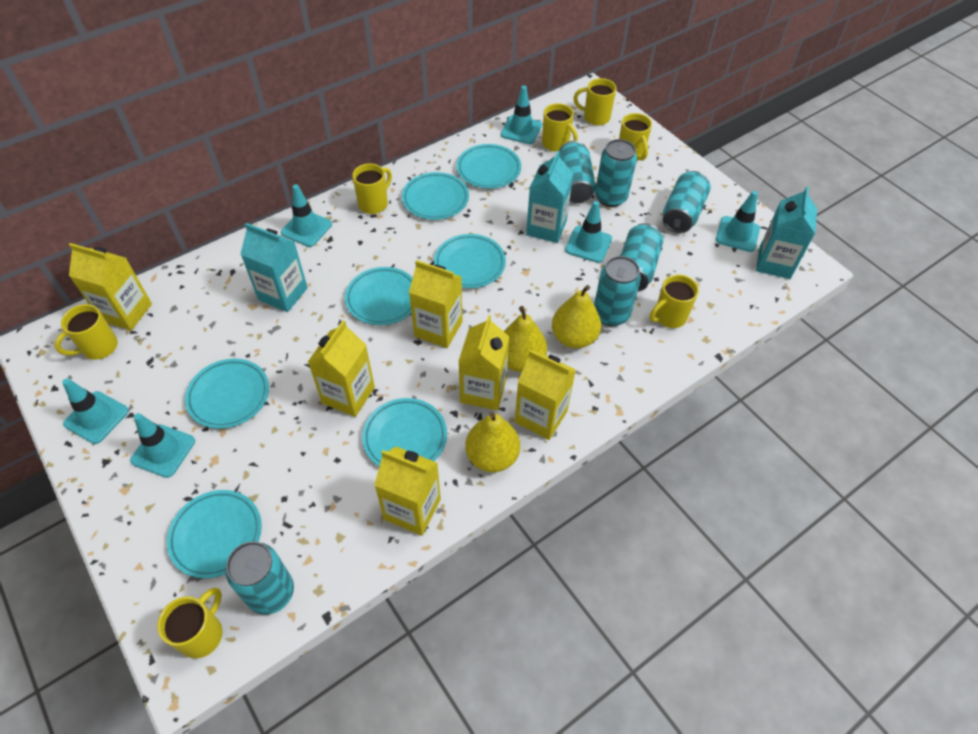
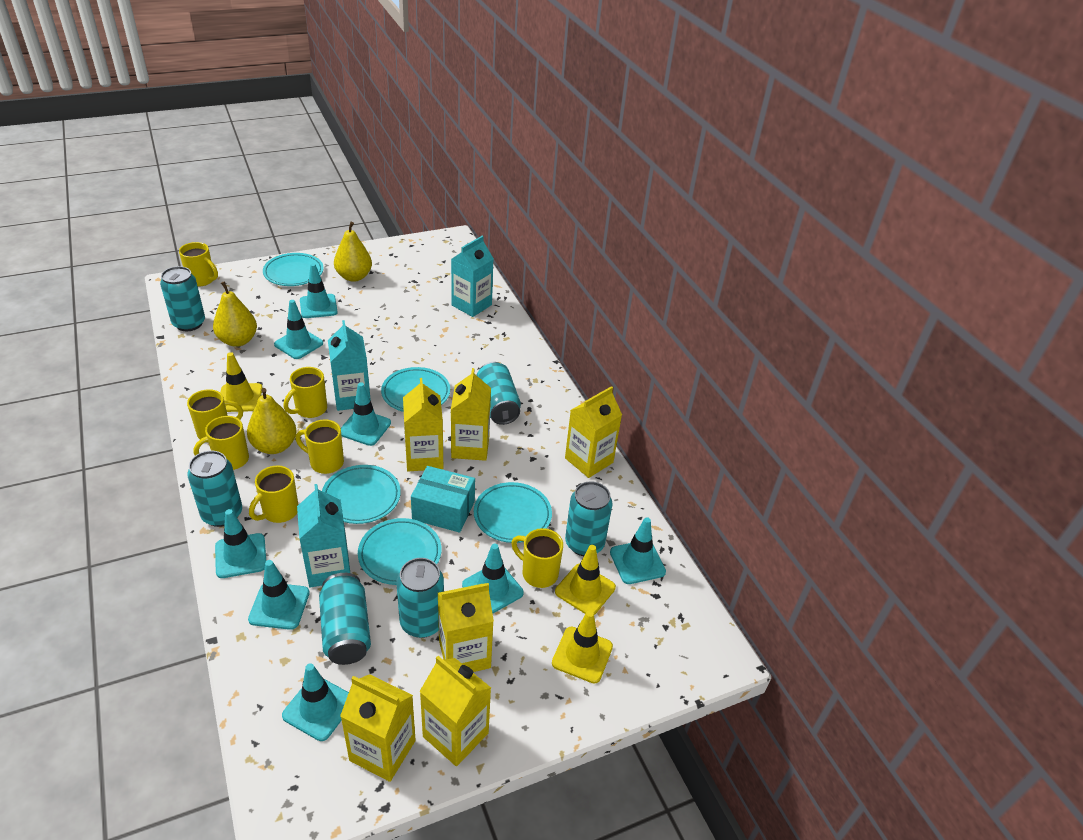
turquoise box: none = 0 -> [411,466,475,533] = 1
turquoise plate: [167,490,262,578] [185,359,269,429] [345,267,413,325] [362,398,447,466] [402,172,469,220] [434,234,506,288] [457,144,521,189] = 7 -> [263,253,324,286] [322,465,401,524] [358,518,441,585] [381,367,450,412] [474,482,552,543] = 5
turquoise traffic cone: [62,378,129,444] [130,413,195,478] [281,184,332,247] [501,86,542,144] [565,201,612,263] [716,191,760,252] = 6 -> [215,509,266,578] [248,560,310,630] [274,300,323,359] [282,663,349,741] [300,263,338,318] [341,382,391,446] [462,544,524,614] [610,517,666,584] = 8
yellow traffic cone: none = 0 -> [220,352,262,412] [552,610,613,683] [555,545,616,615] = 3

